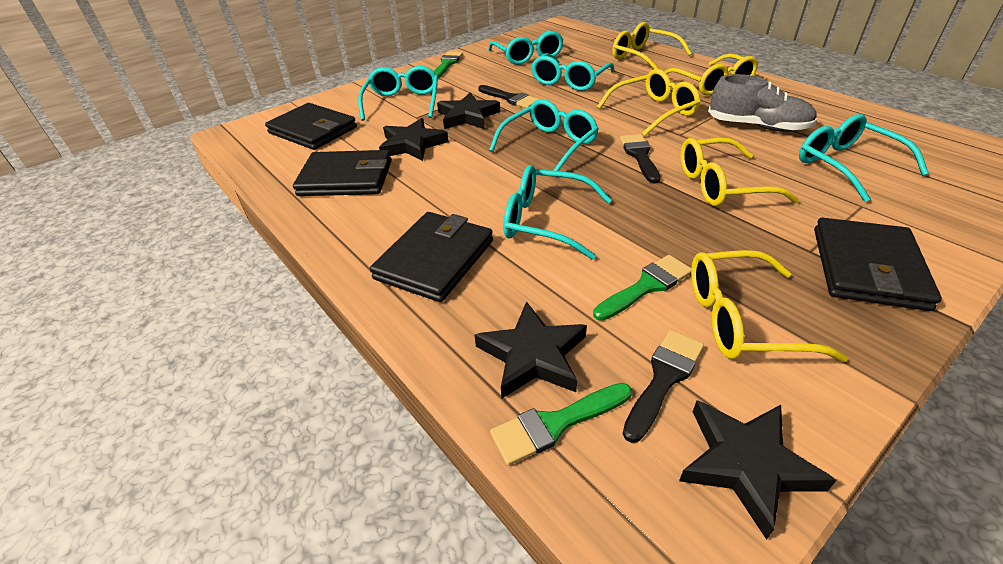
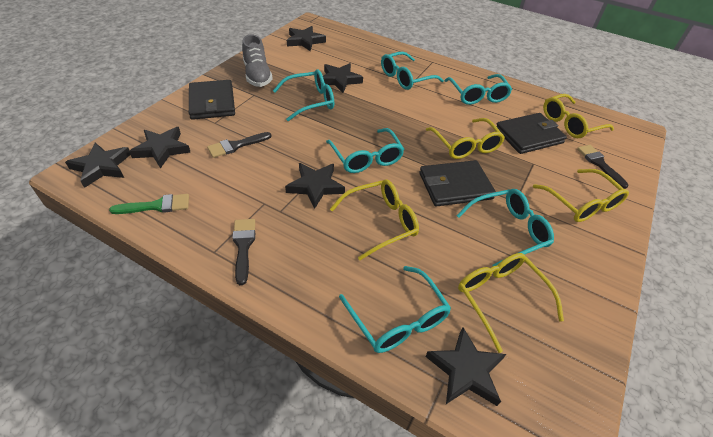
black star: [379,118,449,161] [437,92,500,129] [475,301,587,398] [679,400,837,540] = 4 -> [65,143,130,188] [129,127,190,169] [285,163,345,209] [287,26,326,51] [323,63,363,93] [426,327,506,406] = 6
black wallet: [265,103,357,150] [293,150,392,196] [370,212,493,302] [814,218,942,311] = 4 -> [189,80,235,120] [419,160,496,207] [496,113,567,154] = 3
green brush: [434,51,463,78] [490,383,632,465] [593,255,691,321] = 3 -> [109,194,189,214] = 1

